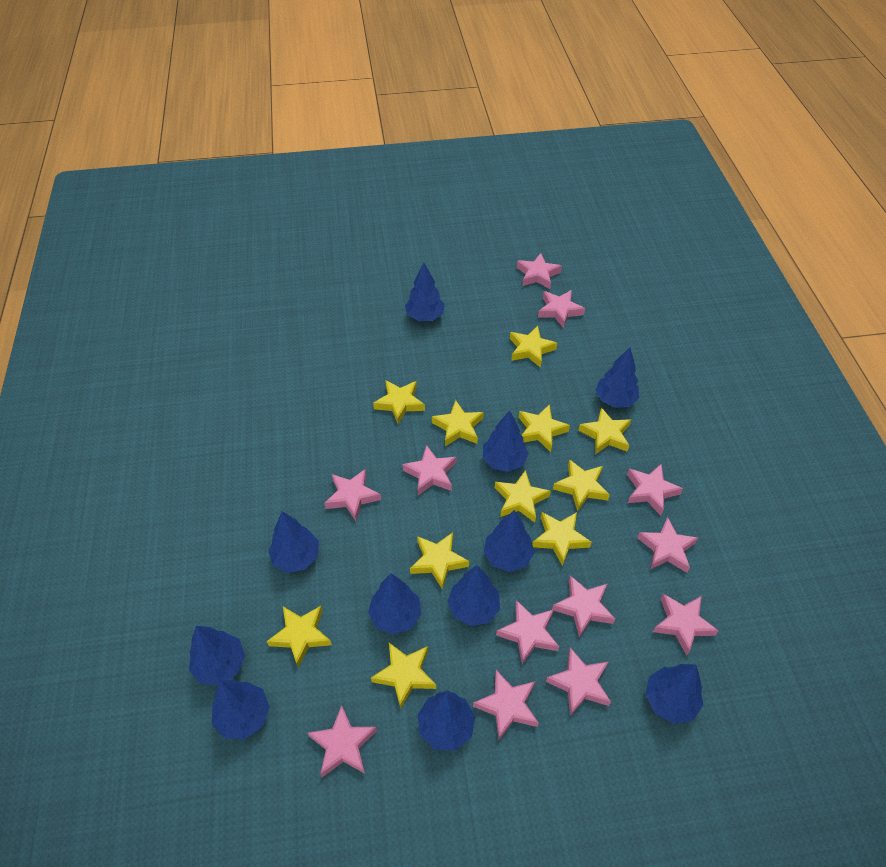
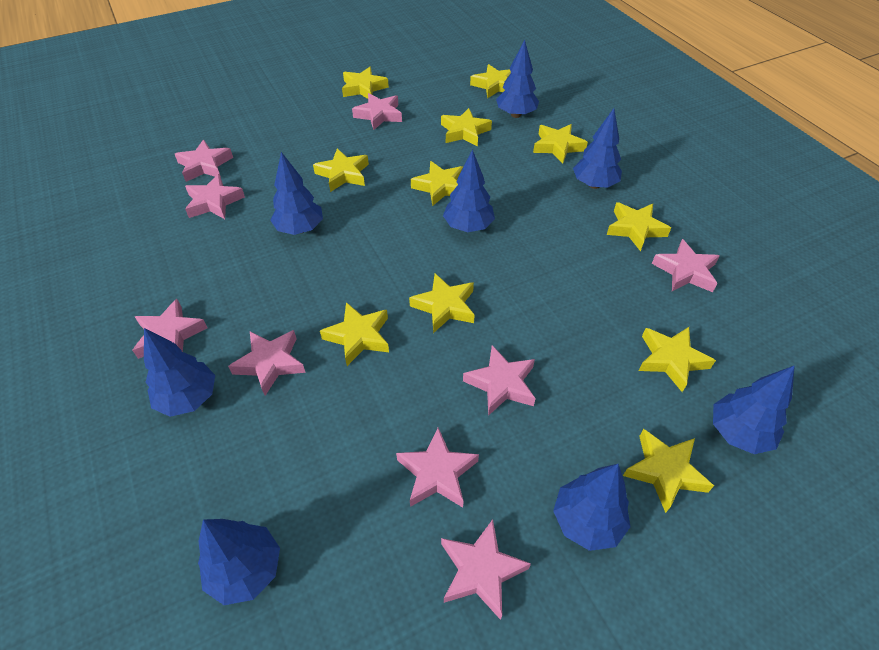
blue tree: [189,626,245,685] [212,680,269,740] [268,511,319,573] [368,573,421,635] [405,262,445,321] [418,691,475,751] [447,565,500,626] [483,410,529,472] [484,510,534,572] [596,347,639,408] [645,664,703,724] = 11 -> [144,328,215,417] [198,519,280,605] [270,152,323,235] [443,149,495,232] [496,40,539,118] [553,464,630,551] [573,108,622,189] [713,365,795,454] = 8
pink star: [308,705,377,777] [324,469,381,521] [402,445,456,495] [473,670,539,740] [496,600,559,664] [517,253,562,289] [538,290,585,328] [546,647,611,716] [552,575,615,637] [627,464,683,516] [637,517,698,573] [653,594,719,656] = 12 -> [132,299,207,359] [175,140,233,182] [185,174,245,219] [228,330,306,396] [352,93,402,130] [396,428,479,508] [441,519,531,620] [463,345,536,416] [652,239,719,292] = 9

